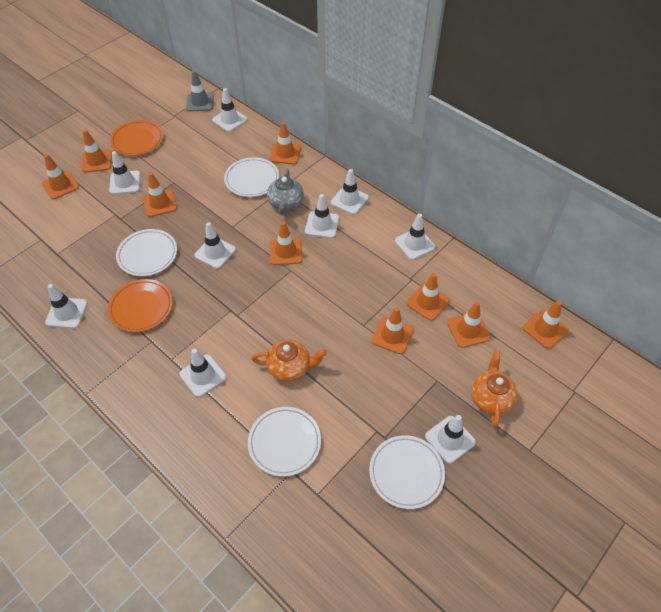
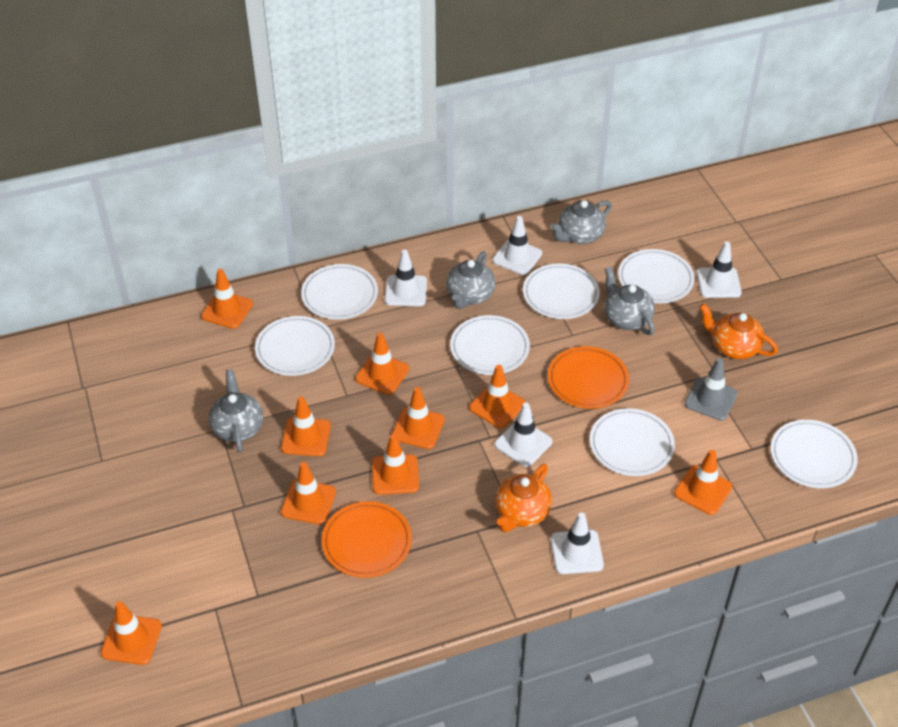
grey teapot: [267,169,304,215] = 1 -> [209,369,263,452] [446,252,495,309] [550,200,612,244] [604,267,655,335] = 4
white plate: [116,229,177,276] [224,157,279,197] [248,407,321,477] [369,435,445,509] = 4 -> [255,316,335,376] [301,264,378,320] [450,315,530,375] [523,264,600,319] [590,408,675,476] [618,249,695,303] [770,420,858,488] = 7
white traffic cone: [45,284,88,328] [109,151,140,194] [179,349,226,397] [194,222,236,269] [212,88,247,132] [305,194,339,238] [331,169,369,215] [395,214,435,260] [425,415,476,463] = 9 -> [385,250,427,306] [493,216,542,275] [495,402,553,467] [551,512,604,574] [697,242,742,298] = 5

